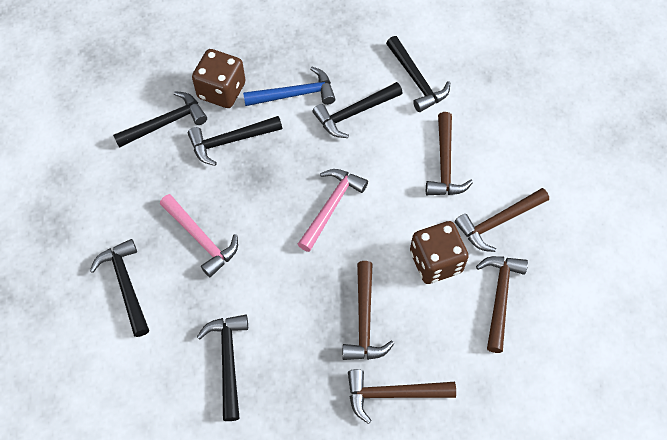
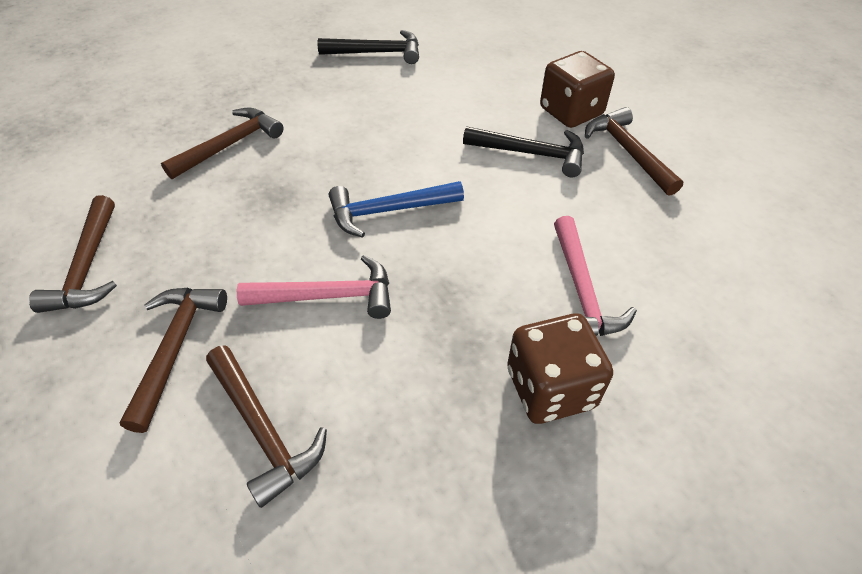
black hammer: [90,239,149,337] [113,91,207,148] [188,116,282,166] [197,315,248,421] [313,82,402,138] [386,36,450,112] = 6 -> [318,30,419,64] [463,126,584,177] = 2

